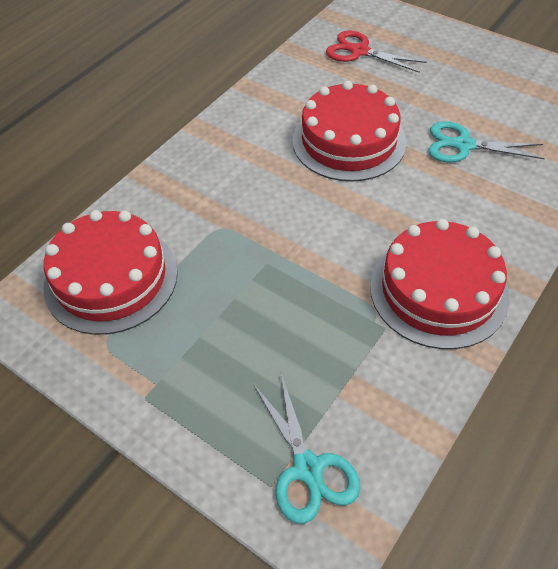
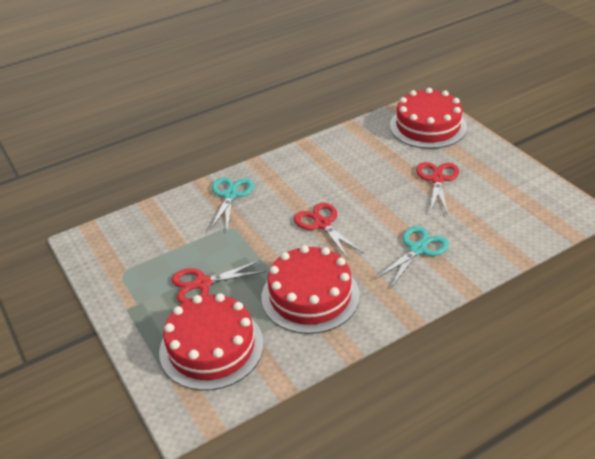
red scissors: [326,30,427,73] = 1 -> [171,260,266,304] [294,203,364,260] [416,162,459,215] = 3

